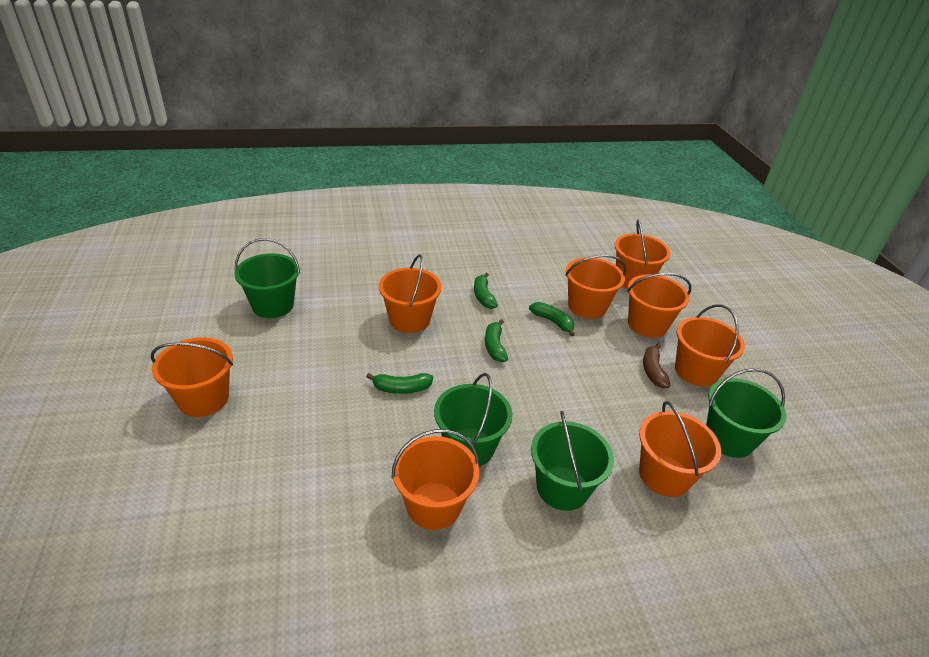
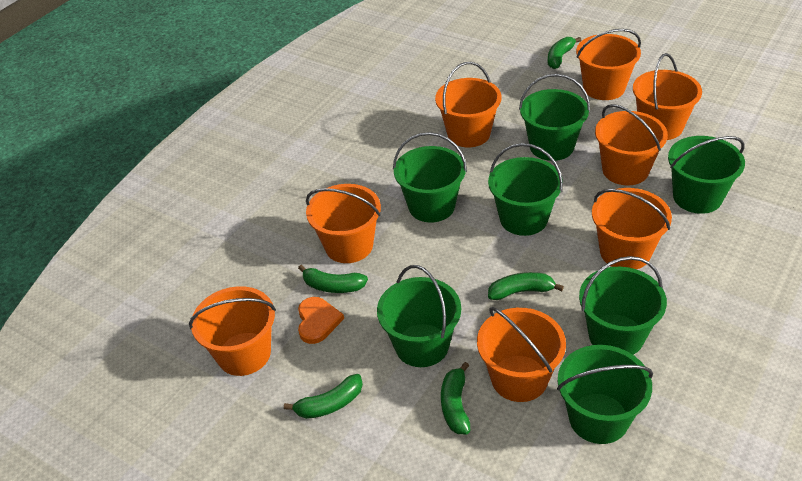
brown banana: [643,343,671,388] = 1 -> none = 0
green banana: [366,373,433,394] [474,273,498,309] [485,319,508,362] [529,302,575,336] = 4 -> [284,374,363,419] [298,265,368,293] [441,362,470,434] [488,272,564,300] [548,37,581,69] = 5
green bucket: [235,238,300,318] [434,373,513,467] [531,411,614,511] [706,368,786,458] = 4 -> [377,265,461,367] [393,132,467,222] [488,143,563,236] [519,74,590,161] [557,345,653,444] [579,256,667,355] [668,136,745,214] = 7
orange heart: none = 0 -> [298,297,344,344] = 1

